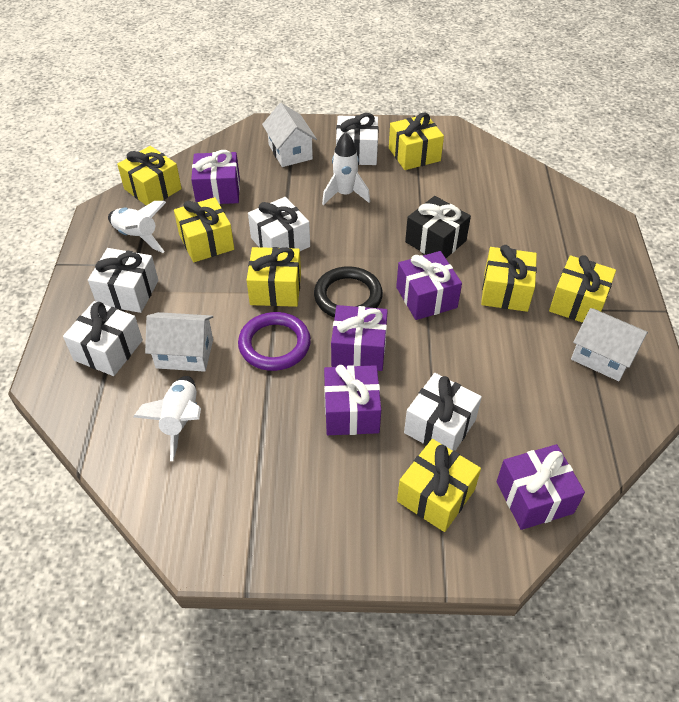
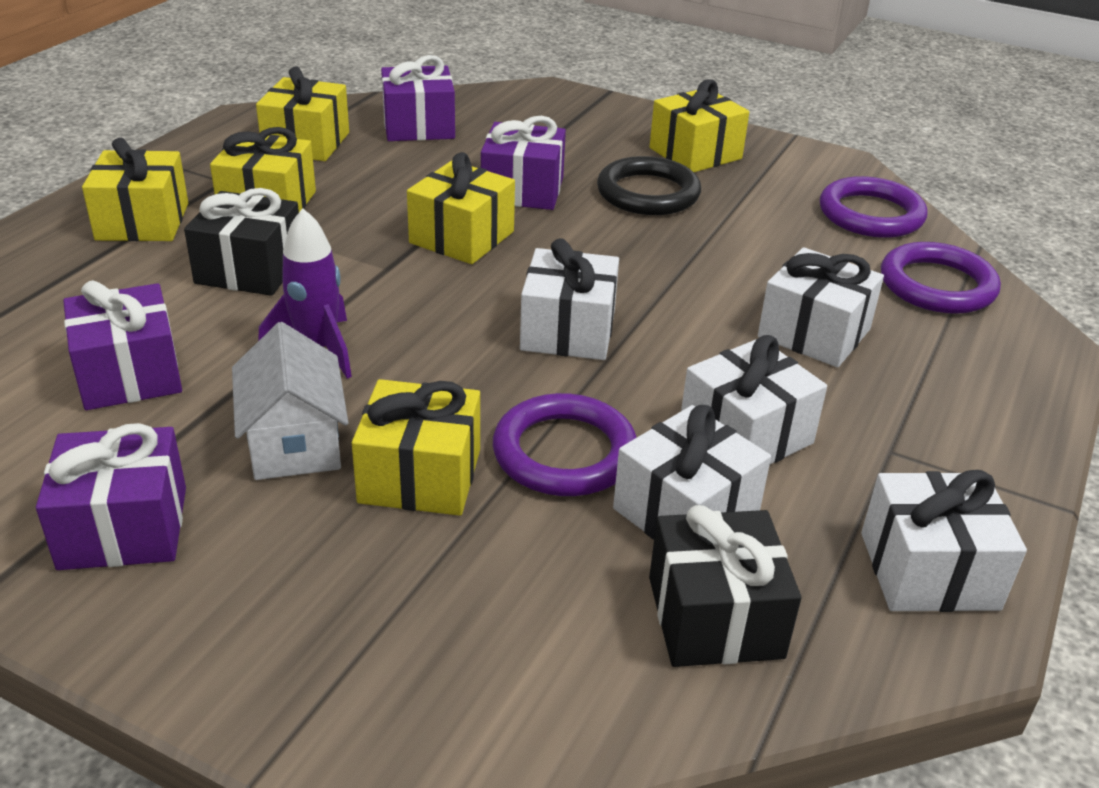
black gift: [405,196,471,258] = 1 -> [184,188,299,296] [649,505,801,667] = 2
purple gift: [191,150,240,204] [324,365,381,435] [331,305,388,371] [396,251,462,320] [497,444,585,530] = 5 -> [36,423,186,570] [63,280,182,410] [381,55,455,141] [481,116,566,210] = 4
purple ring: [238,312,311,371] = 1 -> [493,393,637,496] [820,176,927,238] [881,242,1001,314] = 3
purple rocket: none = 0 -> [258,208,352,379] = 1
white house: [145,312,213,372] [262,103,317,167] [571,308,648,381] = 3 -> [232,322,348,480] = 1
white rocket: [108,201,166,253] [133,376,201,461] [322,132,370,205] = 3 -> none = 0
yellow gift: [117,146,182,205] [174,197,234,263] [247,247,301,307] [389,112,444,170] [397,439,481,532] [481,245,537,312] [549,255,616,323] = 7 -> [82,138,188,241] [210,127,316,212] [256,67,349,161] [352,379,480,516] [407,152,515,264] [650,79,749,172] = 6

